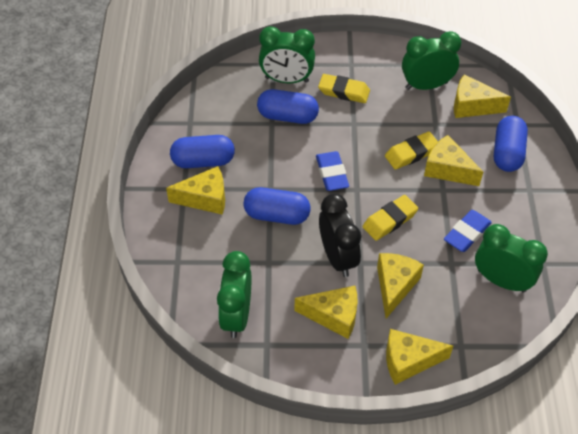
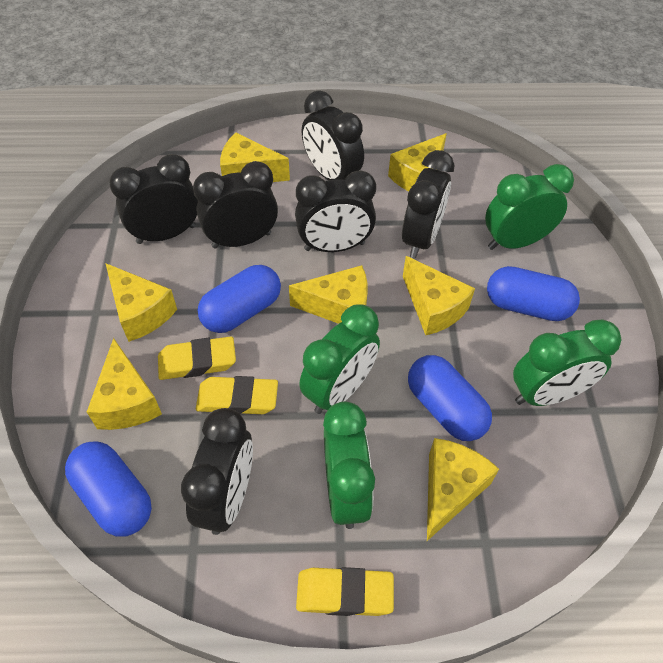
black clock: [319,194,361,277] = 1 -> [109,154,198,244] [181,408,253,535] [193,161,278,249] [295,170,376,252] [302,90,364,180] [402,150,454,259] = 6
blue eraser: [316,151,349,191] [444,210,492,252] = 2 -> none = 0
yellow cheese: [166,166,225,215] [295,286,358,339] [377,253,424,319] [386,329,453,385] [424,135,483,186] [454,74,511,118] = 6 -> [87,338,162,430] [105,263,177,342] [220,133,290,182] [289,265,367,324] [388,133,447,191] [403,256,475,335] [427,438,499,541] = 7

